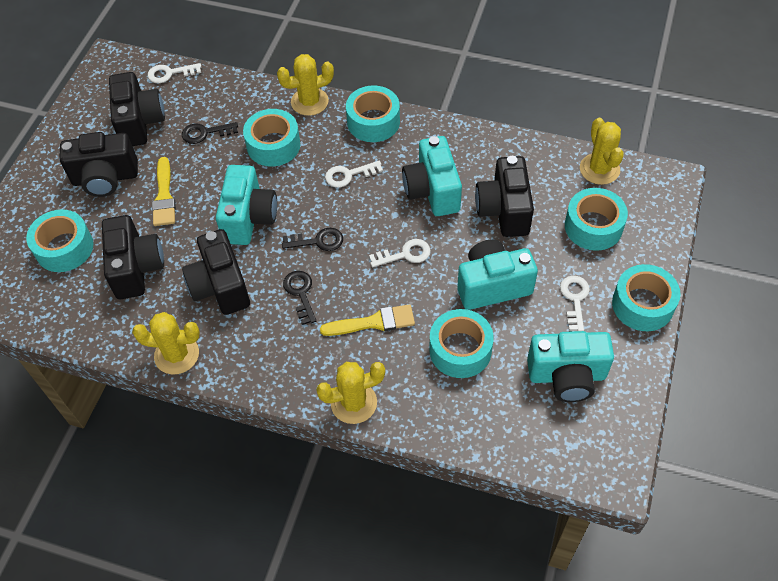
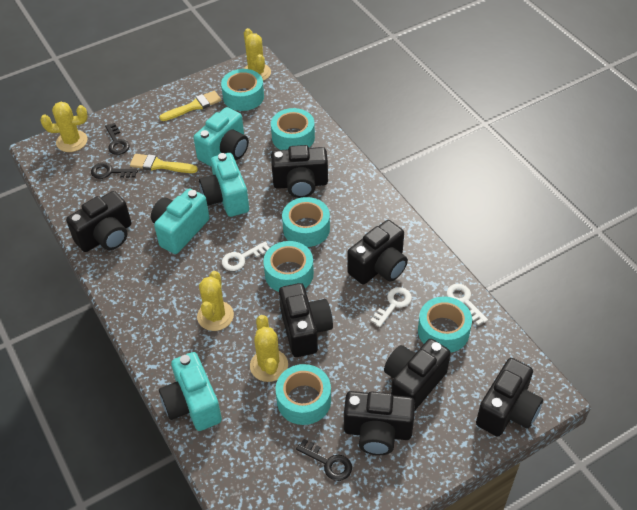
black camera: [59,132,138,197] [102,215,164,299] [109,72,165,146] [182,229,250,315] [475,156,534,237] = 5 -> [66,191,131,252] [271,145,328,198] [279,283,333,357] [344,391,415,455] [347,220,408,284] [384,339,451,410] [476,358,543,437] = 7
white key: [148,63,201,83] [325,161,383,188] [369,239,431,267] [560,276,590,331] = 4 -> [222,242,269,271] [371,287,412,327] [447,284,488,325] = 3

